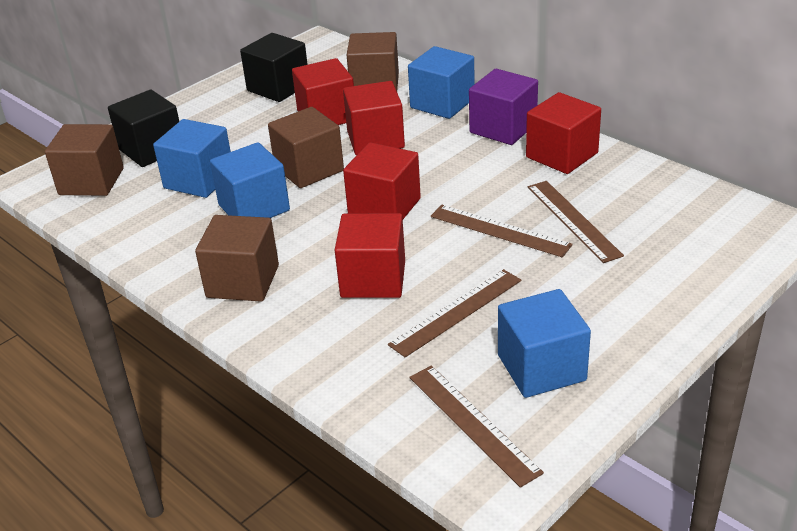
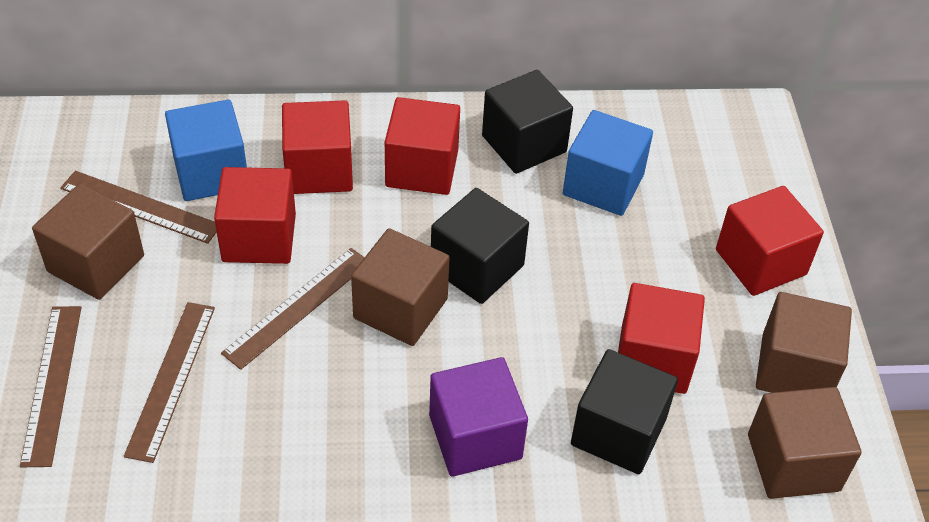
black cube: [108,90,179,167] [240,33,308,102] = 2 -> [431,188,529,304] [482,70,573,174] [571,349,678,474] = 3
blue cube: [153,119,231,198] [210,142,290,218] [408,46,475,119] [498,289,591,398] = 4 -> [165,100,247,201] [563,110,653,216] = 2

